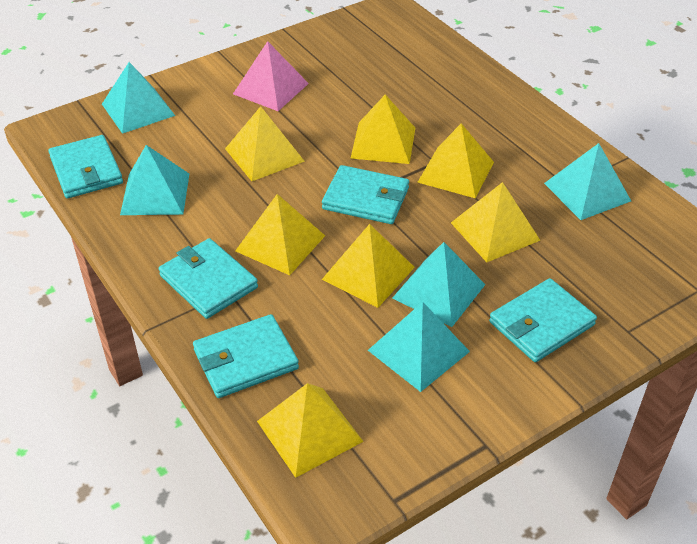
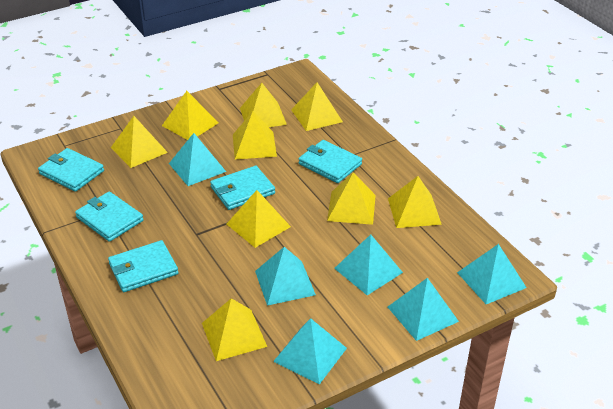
pink pyramid: [233,41,309,111] = 1 -> none = 0
turquoise pyramid: [102,62,175,134] [120,145,189,215] [368,302,470,392] [392,242,486,327] [544,143,631,220] = 5 -> [169,133,226,186] [255,247,316,306] [273,318,347,385] [334,234,403,295] [388,278,459,341] [457,244,527,304] = 6
yellow pyramid: [225,106,305,181] [235,194,325,275] [257,383,364,478] [322,224,415,308] [350,95,415,164] [417,123,494,198] [451,182,541,262] = 7 -> [111,116,168,168] [162,91,218,140] [202,298,267,361] [227,190,291,248] [233,111,277,159] [240,83,287,127] [291,82,343,131] [327,172,376,225] [388,176,442,228] = 9

